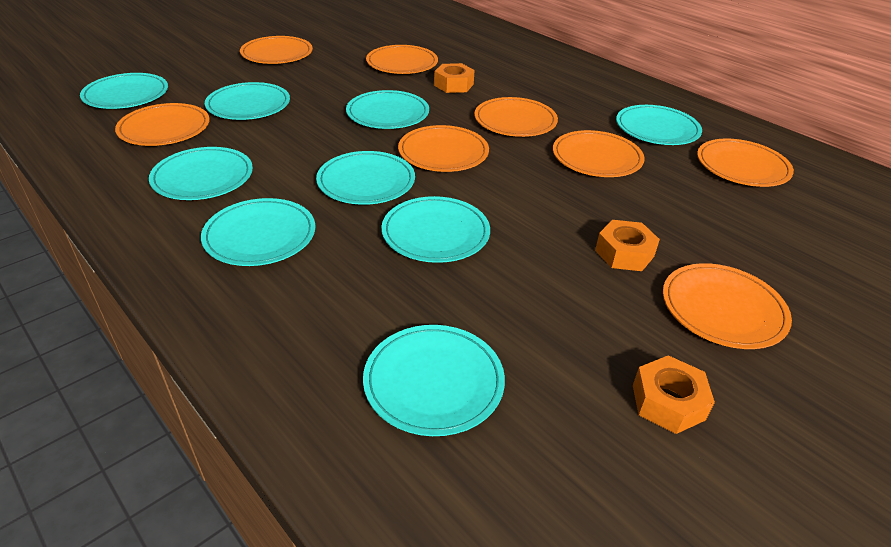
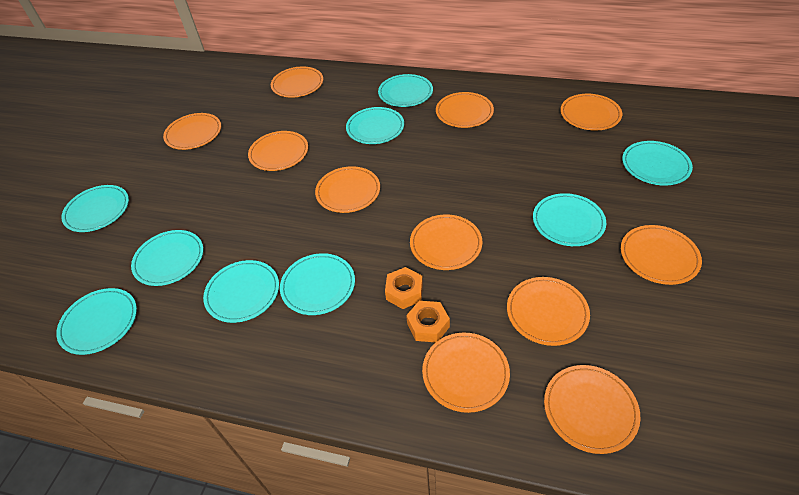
orange nut: [434,63,475,93] [595,220,660,271] [633,355,715,434] = 3 -> [385,267,423,309] [406,301,450,343] = 2
orange plate: [115,103,210,146] [240,36,313,64] [366,45,438,74] [398,125,489,172] [474,97,558,137] [553,130,645,177] [663,263,792,349] [697,139,794,187] = 8 -> [163,113,221,150] [248,131,308,171] [271,66,323,98] [315,166,380,213] [410,215,482,270] [422,333,510,413] [436,92,494,128] [507,277,590,346] [544,365,640,454] [560,94,622,130] [621,225,702,285] = 11

